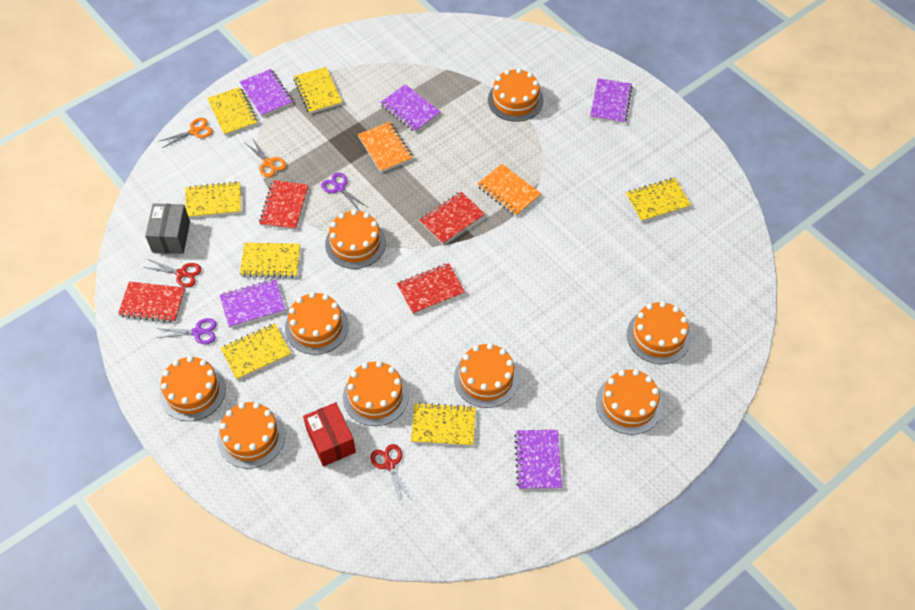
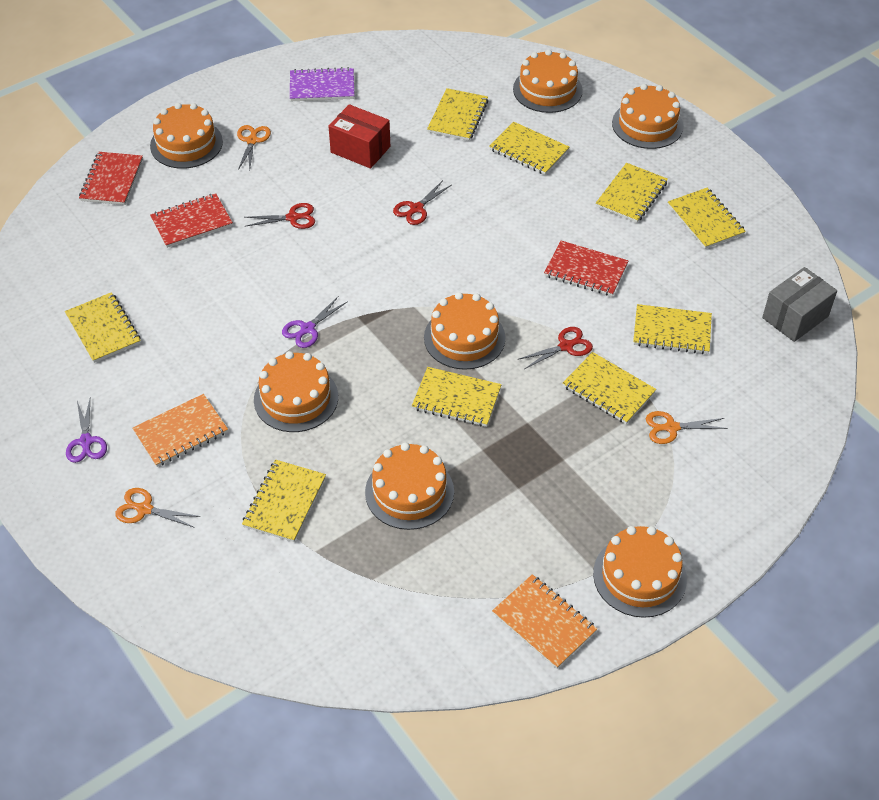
orange cake: [159,356,226,421] [218,402,285,469] [285,292,349,355] [325,210,386,269] [343,361,409,426] [454,343,519,408] [488,68,544,122] [596,369,662,435] [627,301,691,364] = 9 -> [150,103,223,169] [254,351,338,432] [365,443,454,530] [424,292,505,370] [513,49,583,113] [593,526,687,618] [612,84,684,149] = 7
orange scissors: [160,118,213,148] [245,138,286,177] = 2 -> [115,488,201,528] [237,125,271,170] [646,411,728,444] = 3
purple notebook: [220,279,286,328] [240,69,293,117] [380,84,441,132] [514,430,562,490] [590,78,633,124] = 5 -> [290,67,355,101] = 1
red notebook: [118,281,185,323] [259,180,308,230] [397,263,465,315] [419,191,485,245] = 4 -> [79,152,143,205] [150,193,233,248] [544,241,628,296] = 3
red scissors: [144,259,202,287] [371,444,411,501] = 2 -> [245,203,315,229] [393,180,451,225] [519,327,593,369] = 3
yellow notebook: [185,181,241,218] [207,87,258,136] [221,323,291,380] [240,243,300,278] [294,67,342,114] [411,403,476,446] [626,178,691,222] = 7 -> [65,292,141,363] [242,460,326,542] [412,367,502,427] [427,88,488,141] [489,122,569,175] [563,352,656,424] [596,163,668,223] [633,304,712,354] [668,188,746,249] = 9

